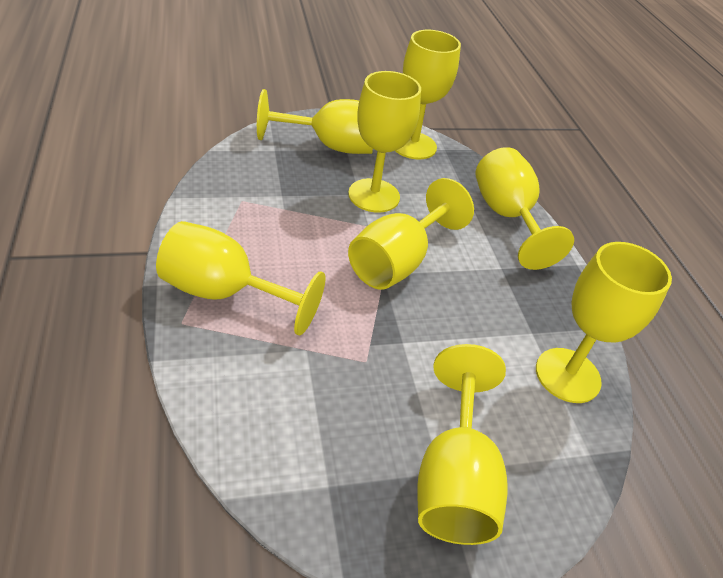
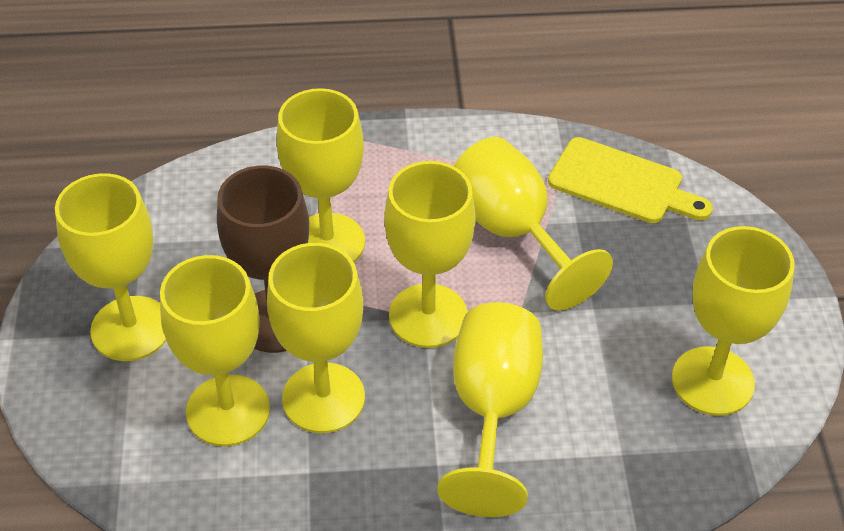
brown goblet: none = 0 -> [217,166,309,353] = 1
yellow cutting board: none = 0 -> [548,137,713,223] = 1

